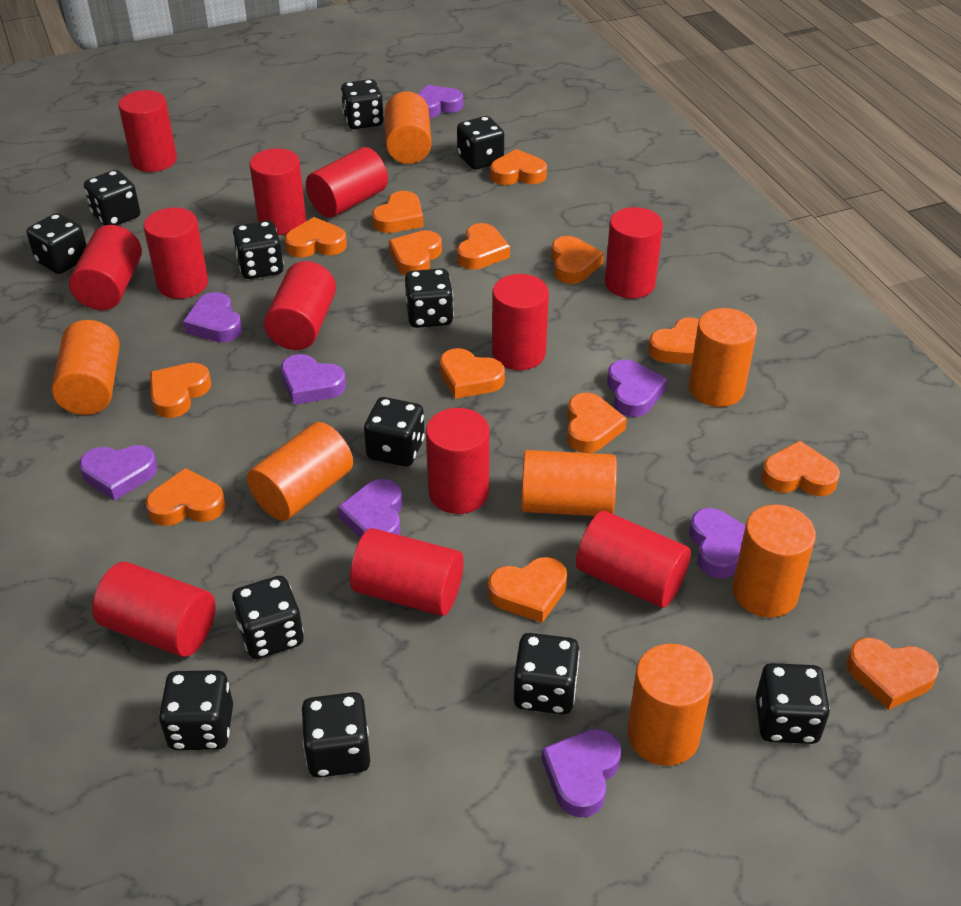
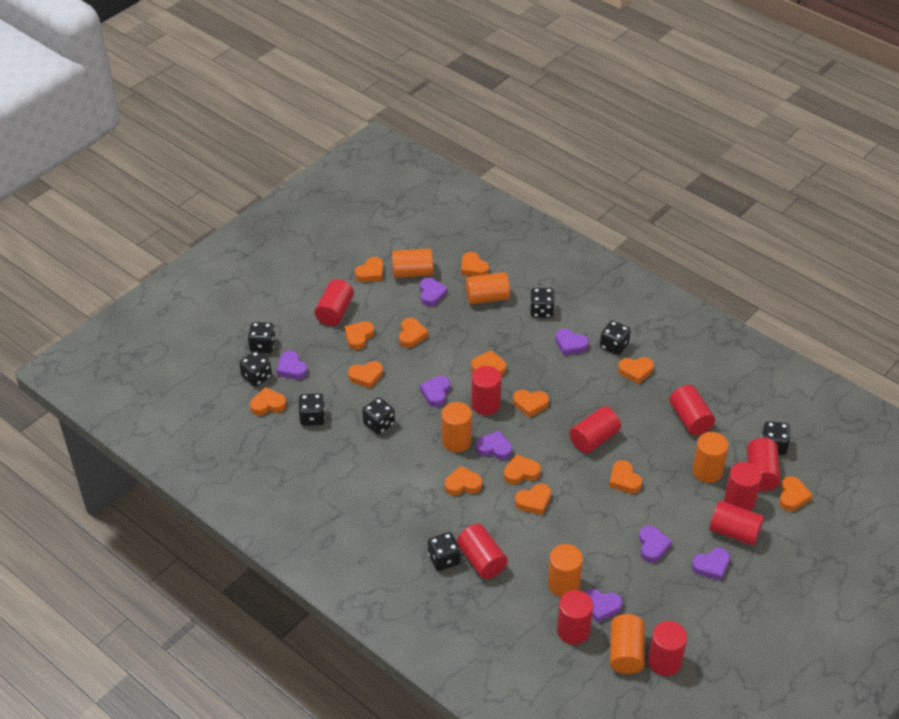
black dice: [27,213,87,274] [84,170,140,226] [159,670,233,750] [232,576,304,659] [233,221,284,279] [301,692,370,778] [341,79,384,129] [364,397,425,467] [405,268,454,328] [457,116,504,170] [514,633,580,715] [756,663,830,744] = 12 -> [239,351,272,387] [248,322,276,353] [298,393,325,426] [362,397,395,435] [428,532,460,571] [530,288,555,318] [600,320,631,355] [761,421,790,455] = 8
orange cylinder: [52,320,120,415] [247,422,353,521] [385,92,431,164] [521,450,617,516] [628,644,713,766] [689,308,757,407] [732,505,816,618] = 7 -> [392,249,433,278] [442,402,472,452] [466,272,510,304] [548,544,583,597] [610,614,645,674] [692,432,729,483] = 6
red cylinder: [69,225,142,310] [92,562,215,657] [119,90,177,172] [143,208,208,299] [250,148,306,235] [264,261,336,350] [306,147,388,218] [350,528,464,616] [426,408,490,514] [492,274,549,370] [576,511,691,608] [605,207,663,298] = 12 -> [315,279,354,326] [457,524,508,579] [471,366,501,415] [557,590,593,645] [570,407,621,454] [648,621,687,676] [670,385,715,435] [709,501,764,546] [724,462,762,511] [747,438,781,491] = 10

